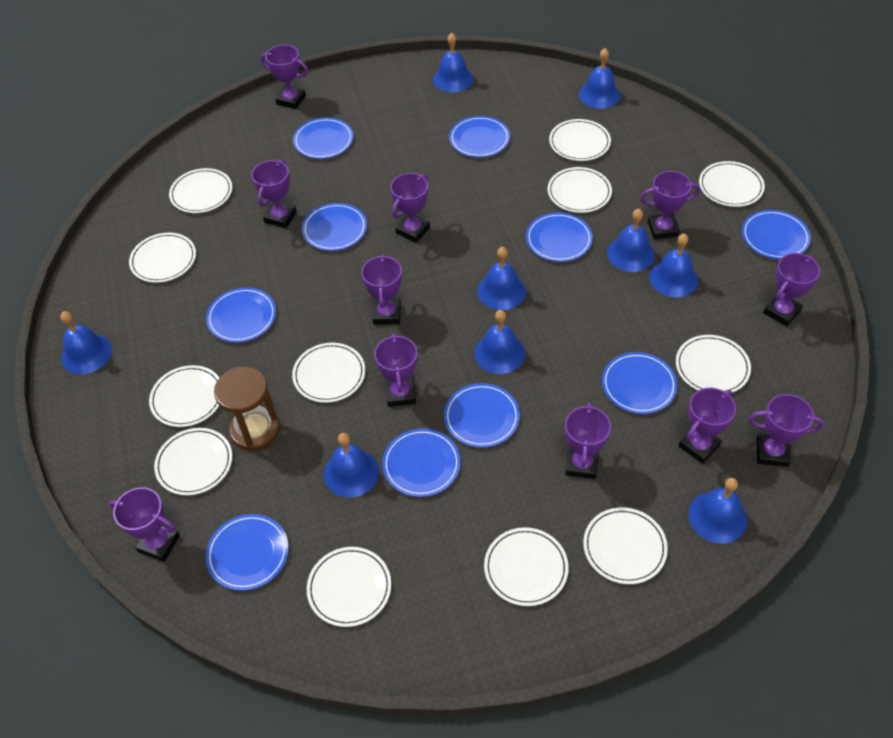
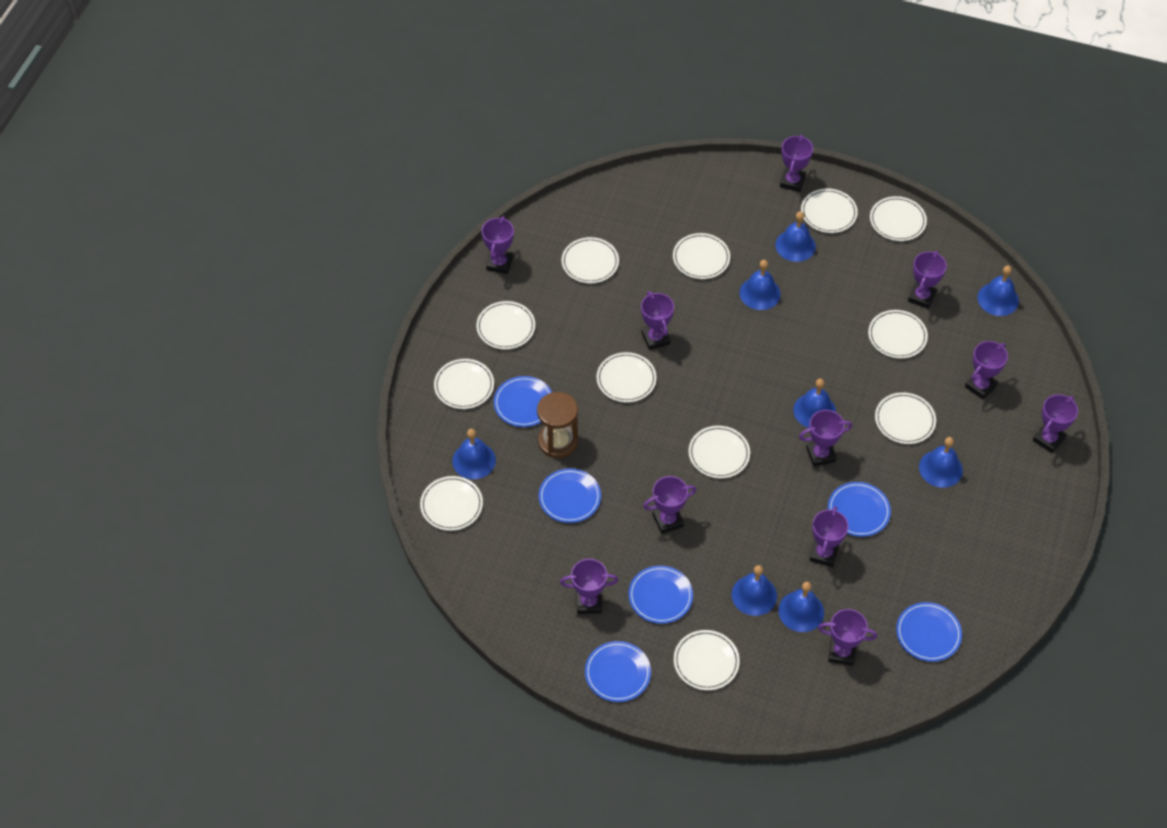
blue bell: [60,311,112,374] [324,433,379,497] [433,33,473,92] [474,310,525,374] [477,247,526,310] [579,48,621,109] [607,209,655,272] [649,233,698,297] [688,478,747,544] = 9 -> [452,429,496,479] [732,565,777,616] [740,260,781,310] [775,211,816,262] [778,582,824,632] [793,379,836,428] [919,437,963,488] [978,266,1019,316] = 8
blue plate: [206,287,276,342] [206,514,289,591] [293,118,353,159] [302,203,367,251] [382,429,461,497] [444,383,520,448] [449,116,510,157] [526,213,593,262] [602,352,677,414] [742,210,811,259] = 10 -> [494,376,552,427] [539,469,601,523] [585,641,651,702] [629,566,693,624] [828,482,891,537] [896,602,962,662] = 6

